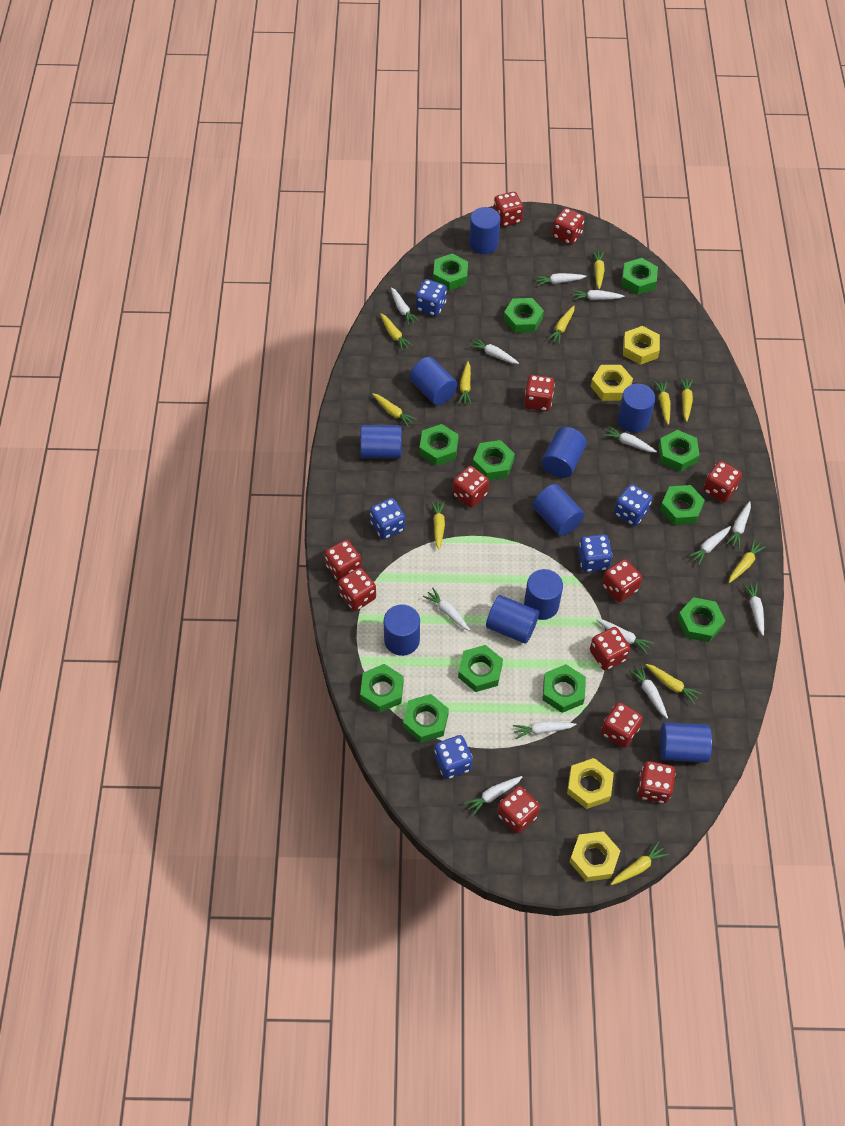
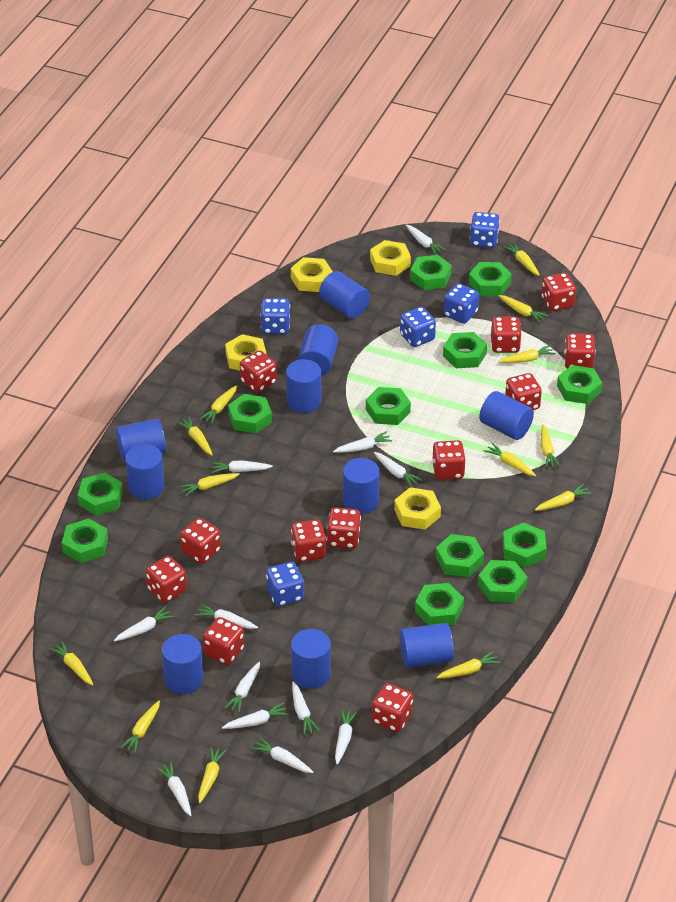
white carrot: [391,287,419,326] [423,588,470,631] [464,776,522,816] [469,338,519,364] [513,721,576,739] [535,273,587,286] [572,290,625,300] [596,619,653,654] [603,426,657,452] [629,664,668,719] [688,526,731,565] [726,501,751,549] [743,582,764,636] = 13 -> [114,607,174,641] [156,761,192,816] [195,604,258,629] [211,461,273,473] [222,703,289,729] [225,662,260,713] [251,737,313,773] [292,682,320,735] [333,431,392,453] [335,709,357,764] [374,452,422,487] [406,225,446,255] = 12
yellow carrot: [372,393,417,428] [380,313,413,351] [431,501,445,550] [458,361,471,405] [547,306,575,344] [592,250,605,289] [611,842,669,885] [645,664,702,704] [654,380,671,425] [680,378,693,422] [729,539,766,583] = 11 -> [49,641,93,686] [120,701,160,753] [177,416,213,455] [180,473,240,496] [198,747,227,803] [200,385,237,424] [436,651,500,678] [484,443,536,476] [498,295,548,323] [498,345,555,363] [504,242,540,276] [535,484,592,511] [541,424,560,467] = 13

